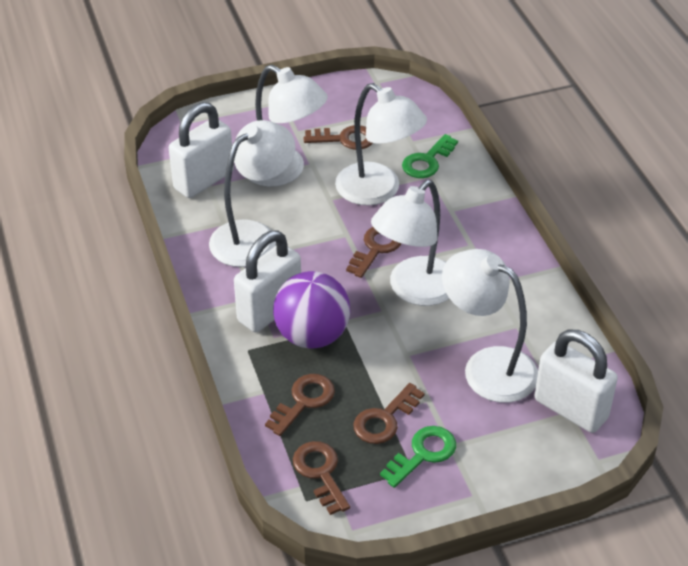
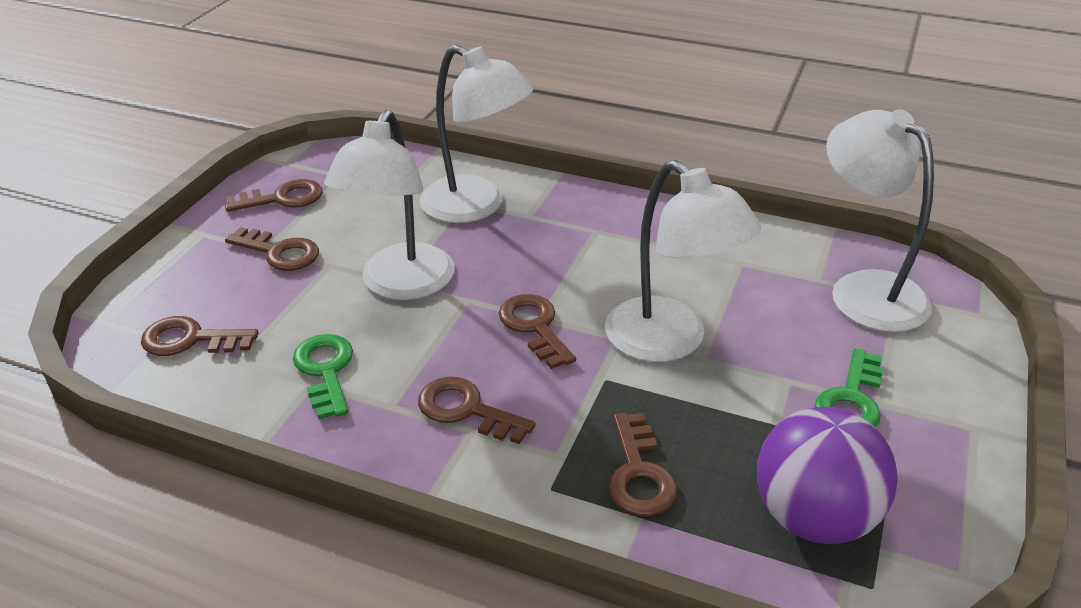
brown key: [265,374,335,436] [293,441,350,515] [304,125,373,150] [346,227,402,278] [353,383,425,444] = 5 -> [141,316,258,356] [225,179,322,212] [225,227,319,271] [418,377,536,444] [499,294,576,369] [608,413,678,516] = 6
white lamp: [209,120,295,267] [247,65,328,186] [335,83,427,206] [371,180,449,306] [442,249,538,403] = 5 -> [324,110,455,300] [420,45,534,223] [605,160,761,362] [826,109,934,332] = 4
white padlock: [169,102,234,198] [234,230,301,332] [534,330,618,433] = 3 -> none = 0

